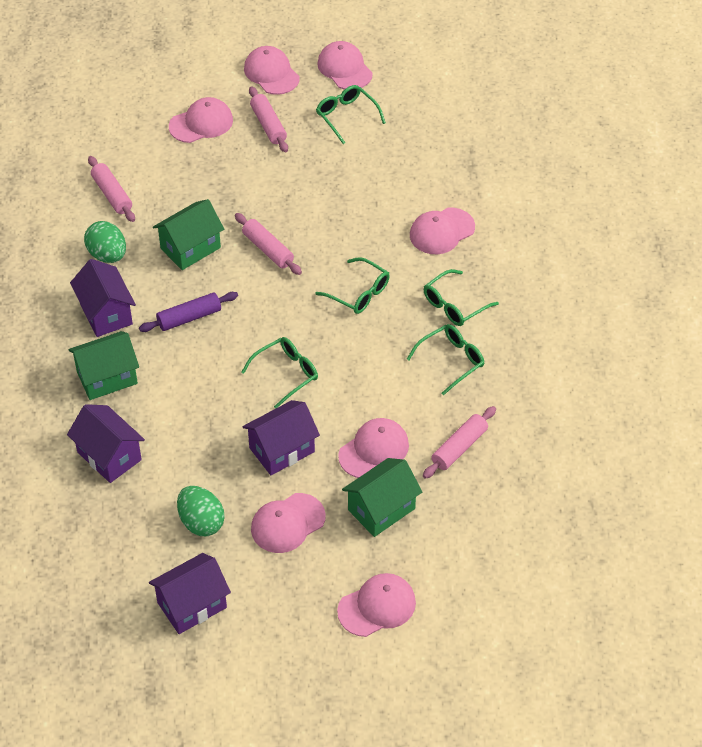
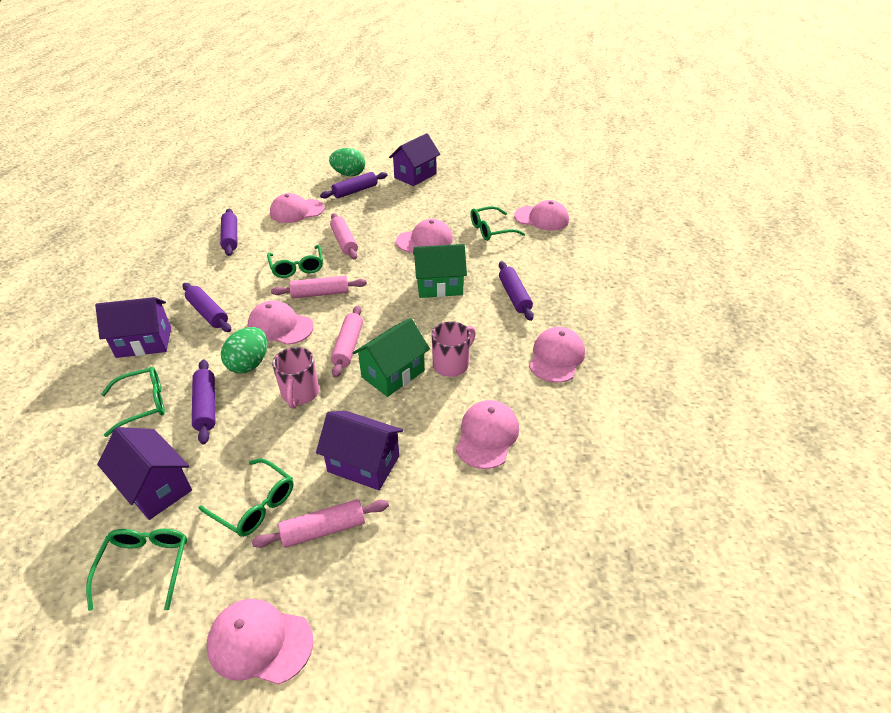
green house: [68,331,139,400] [153,199,224,270] [342,458,422,537] = 3 -> [352,318,430,397] [413,244,467,298] = 2
pink mug: none = 0 -> [272,347,319,409] [431,321,476,377] = 2
purple rolling pin: [139,292,238,332] = 1 -> [182,283,231,332] [192,359,215,445] [220,209,237,256] [320,172,387,198] [499,261,534,321] = 5

